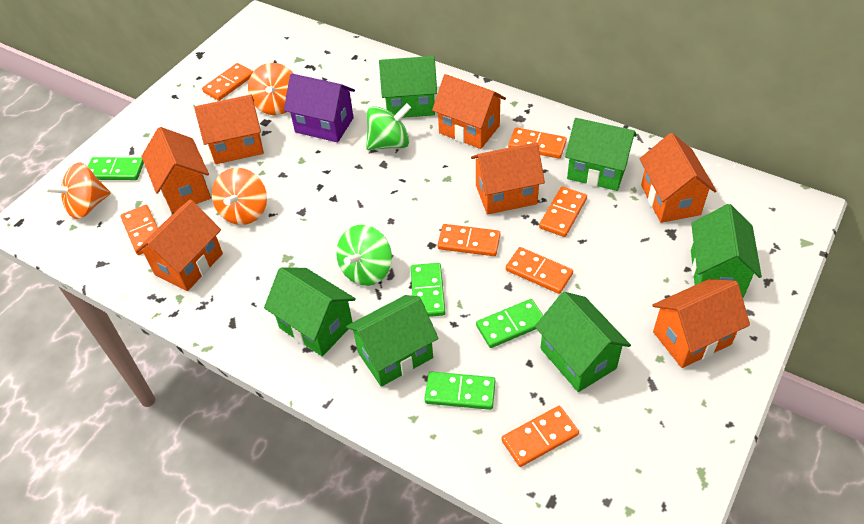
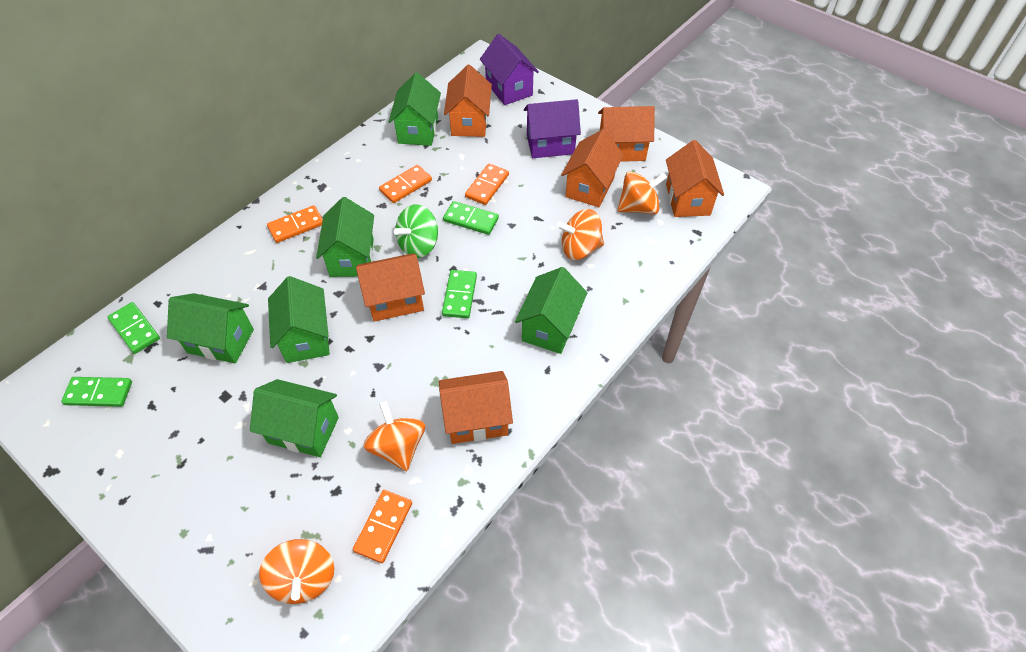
green spinning top: [336,225,392,286] [366,103,411,150] = 2 -> [394,204,438,258] = 1
orange domino: [120,205,158,255] [202,63,253,101] [438,224,500,256] [501,406,579,467] [506,247,573,294] [508,127,567,159] [539,186,587,237] = 7 -> [267,205,323,243] [353,490,412,563] [379,165,432,203] [465,164,509,205] = 4
orange house: [135,199,223,291] [142,127,211,213] [194,95,264,164] [432,74,506,149] [471,142,545,215] [640,133,716,223] [652,279,750,368] = 7 -> [356,253,425,322] [439,371,513,444] [444,65,492,137] [561,129,624,207] [598,106,655,162] [666,140,724,217] = 6
orange spinning top: [45,162,111,219] [212,168,267,225] [248,63,294,115] = 3 -> [259,539,334,604] [363,401,425,471] [557,209,604,260] [617,172,667,215] = 4
purple house: [284,74,355,142] = 1 -> [480,34,539,105] [524,99,581,158] = 2

